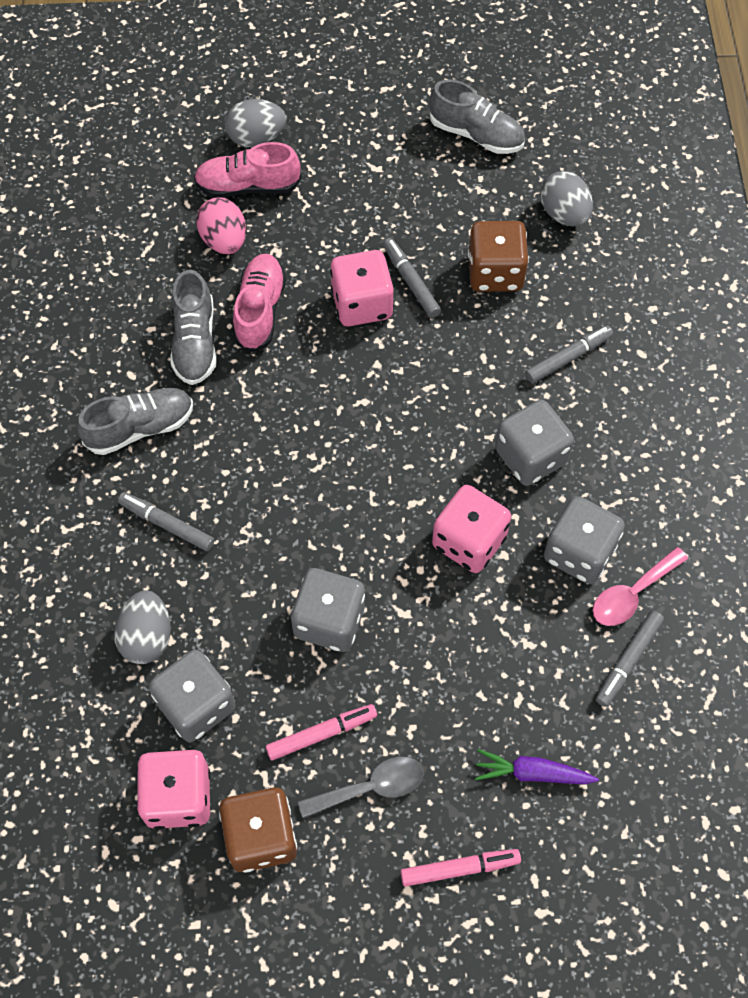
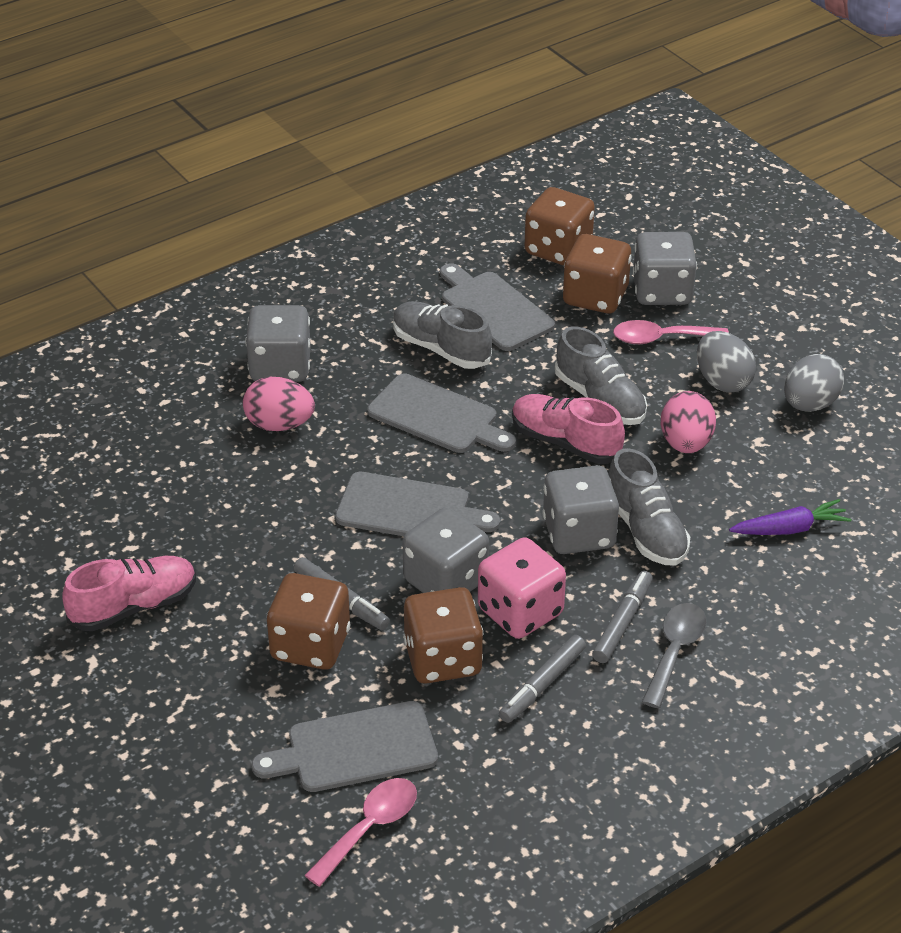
brown dice: [219,787,297,873] [468,221,529,292] = 2 -> [267,573,350,670] [404,587,483,684] [525,187,595,266] [563,234,632,313] = 4
grey cutting board: none = 0 -> [252,701,438,792] [335,472,500,536] [367,373,516,453] [440,263,555,351] = 4
grey egg: [114,590,171,664] [225,99,286,147] [540,171,593,227] = 3 -> [697,331,756,392] [784,354,844,412] = 2
grey marker: [118,492,215,551] [383,238,441,318] [525,325,613,383] [596,611,664,707] = 4 -> [294,557,390,630] [499,635,586,723] [592,571,653,663] = 3
pink dice: [137,750,210,829] [330,250,394,326] [432,485,511,573] = 3 -> [478,537,566,639] = 1
pink egg: [196,197,246,254] = 1 -> [243,377,315,431] [661,391,716,453] = 2
pink marker: [266,704,377,760] [400,849,521,887] = 2 -> none = 0
pink spoon: [593,547,688,626] = 1 -> [304,778,417,887] [613,320,729,344] = 2

